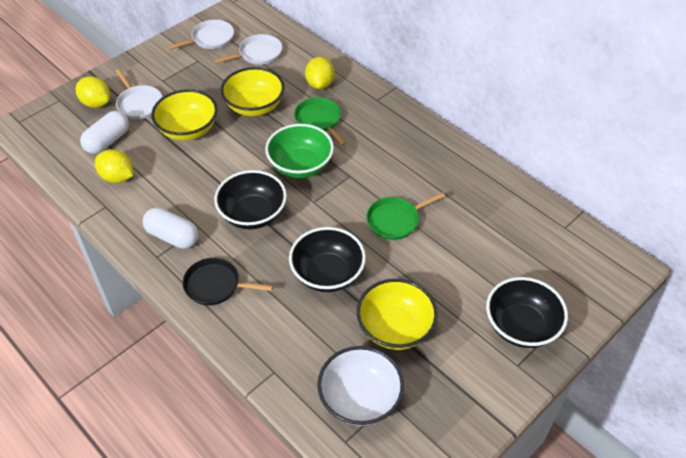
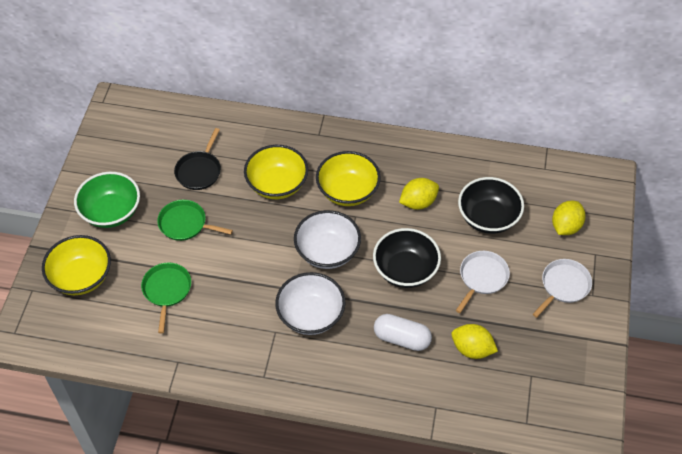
black bowl: [214,170,287,229] [289,227,366,292] [486,277,568,348] = 3 -> [373,228,441,288] [458,177,524,234] = 2
white bowl: [317,346,404,426] = 1 -> [275,272,346,335] [294,210,361,269] = 2
white capsule: [80,111,129,154] [143,208,199,249] = 2 -> [374,314,432,351] = 1
white pan: [116,69,163,119] [168,20,234,50] [214,34,282,65] = 3 -> [456,251,510,313] [533,259,592,318] = 2

